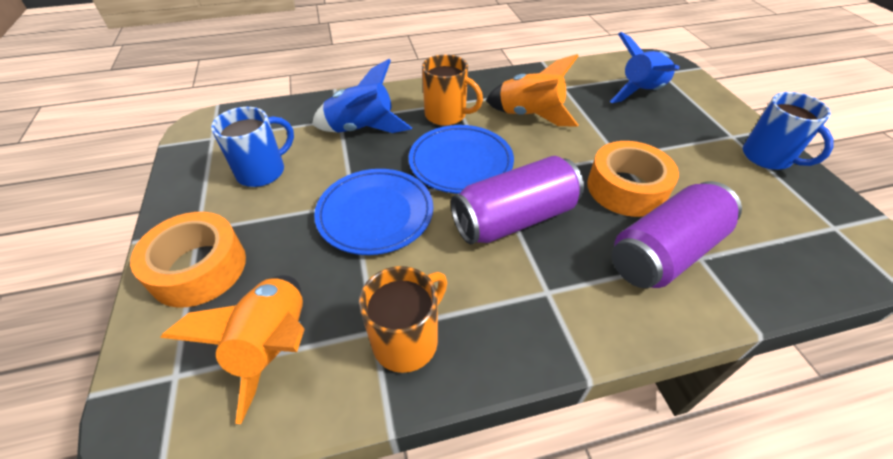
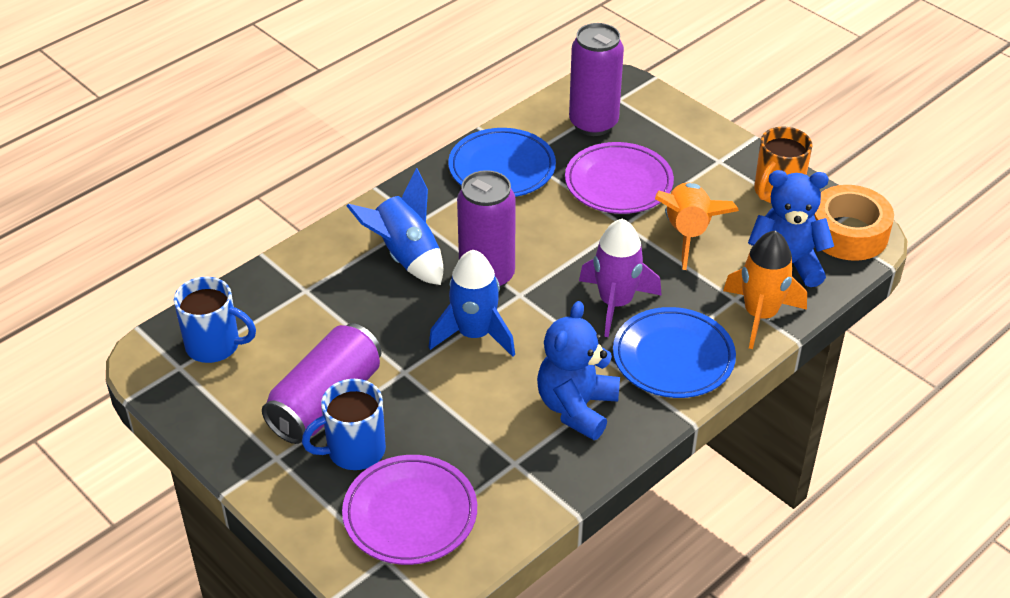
blue teddy bear: none = 0 -> [537,301,620,440] [748,170,834,287] = 2
orange mug: [359,266,447,373] [422,54,483,126] = 2 -> [754,127,812,203] = 1
orange tape: [130,212,246,308] [587,141,679,217] = 2 -> [814,185,894,261] = 1
purple can: [451,156,584,244] [612,181,742,288] = 2 -> [262,323,382,444] [457,170,516,289] [569,23,624,136] = 3
purple plate: none = 0 -> [342,455,477,565] [565,142,674,214] = 2
purple rocket: none = 0 -> [579,219,662,337] = 1

